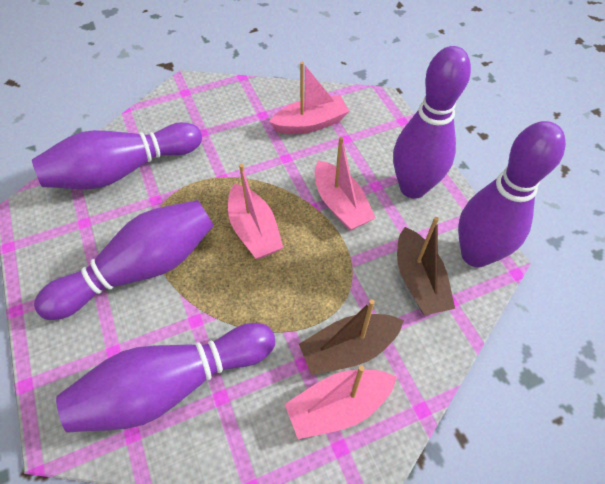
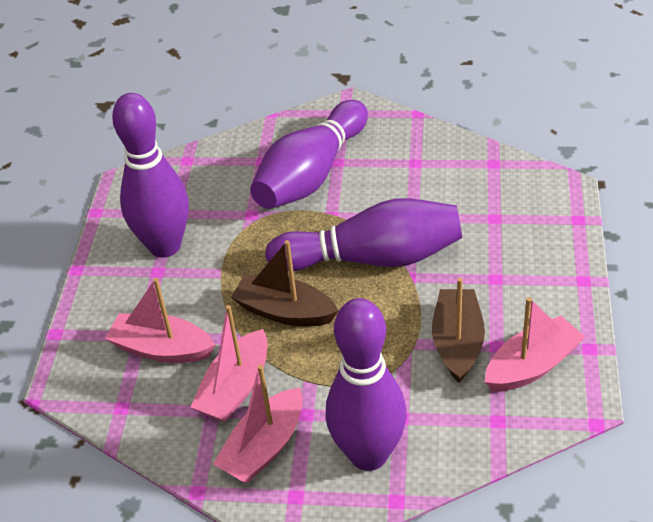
purple bowling pin: [32,122,202,189] [34,200,214,320] [56,323,275,432] [393,46,471,199] [458,121,566,267] = 5 -> [112,93,189,258] [250,100,368,209] [265,198,462,272] [326,298,407,471] = 4

